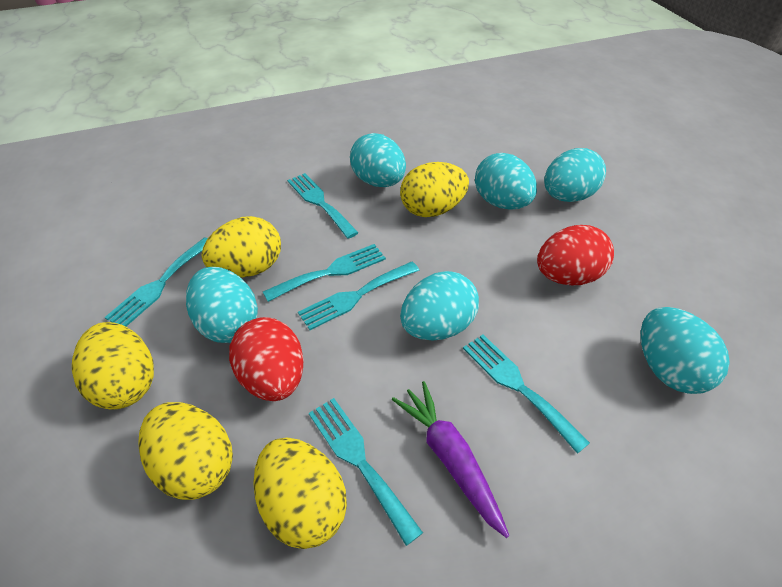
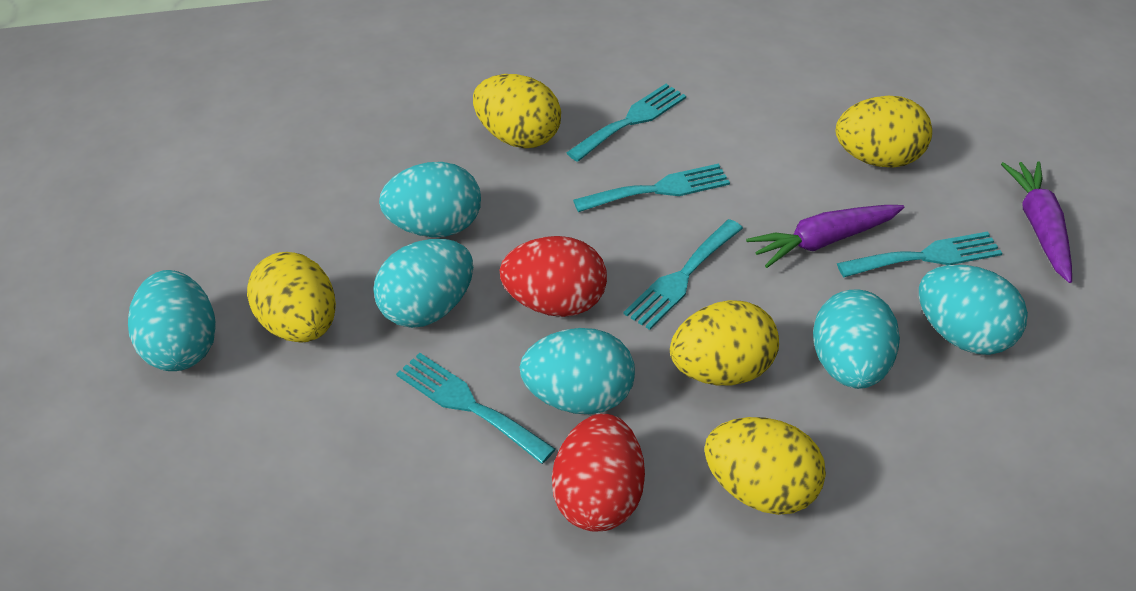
purple carrot: [392,381,509,538] = 1 -> [746,205,904,268] [1001,161,1072,283] = 2
turquoise fork: [105,237,208,327] [263,244,386,302] [287,173,358,239] [298,262,420,330] [309,398,423,546] [463,335,590,454] = 6 -> [396,353,555,464] [566,84,686,162] [573,164,730,212] [623,219,743,330] [837,231,1002,277] = 5

